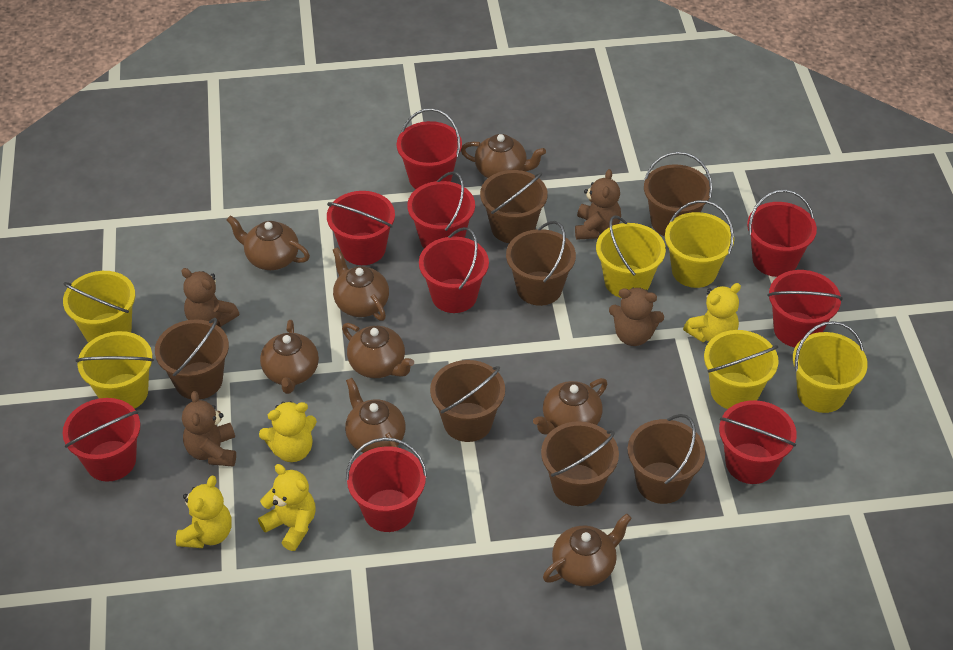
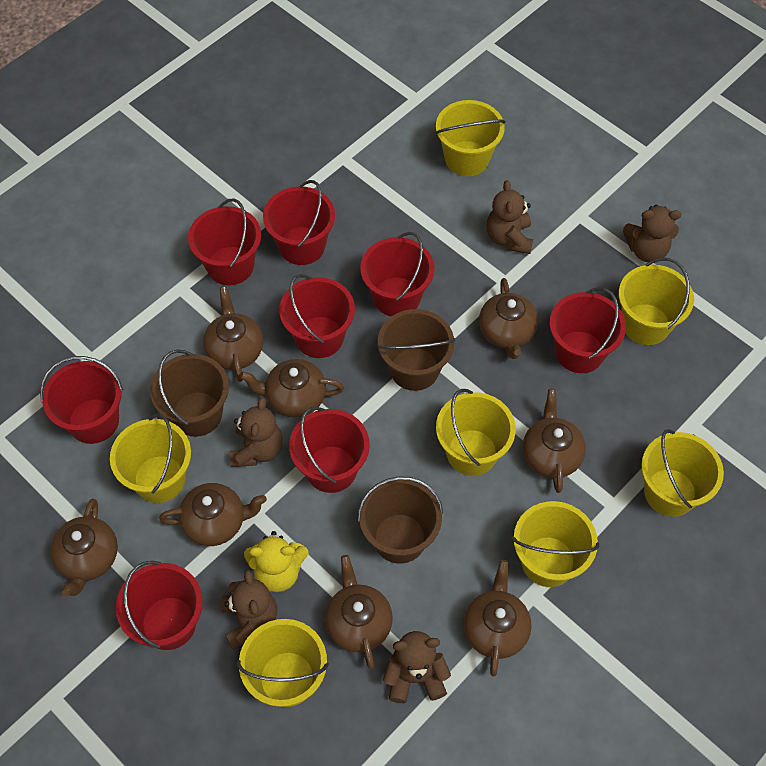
brown bucket: [155,317,229,400] [430,360,505,442] [480,170,548,243] [506,221,576,306] [541,421,619,506] [627,414,705,504] [644,152,712,236] = 7 -> [150,349,229,437] [358,476,443,563] [376,309,455,391] = 3
brown teddy bear: [181,268,239,327] [182,391,236,466] [575,169,621,240] [609,288,664,346] = 4 -> [221,570,277,650] [230,397,283,467] [383,631,451,703] [487,180,533,254] [623,205,681,262] = 5
red bucket: [63,398,140,482] [327,191,395,265] [346,437,427,532] [397,108,462,189] [407,171,475,248] [419,227,489,313] [719,400,797,484] [747,189,817,277] [767,270,843,347] = 9 -> [40,356,123,444] [116,561,203,650] [188,198,261,285] [263,180,335,265] [279,274,355,358] [289,407,370,493] [360,232,434,316] [549,287,626,373] = 8
yellow bucket: [63,271,135,343] [76,331,154,409] [596,215,666,298] [665,200,734,288] [704,330,779,409] [793,321,868,413] = 6 -> [110,414,191,503] [237,619,329,707] [435,100,506,176] [436,389,516,476] [512,501,599,587] [619,258,694,345] [641,429,724,517] = 7
yellow teddy bear: [176,476,232,548] [258,464,316,551] [259,401,317,462] [683,283,741,342] = 4 -> [244,531,309,592] = 1

